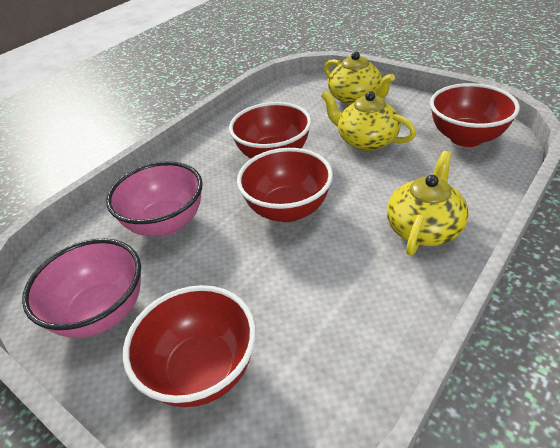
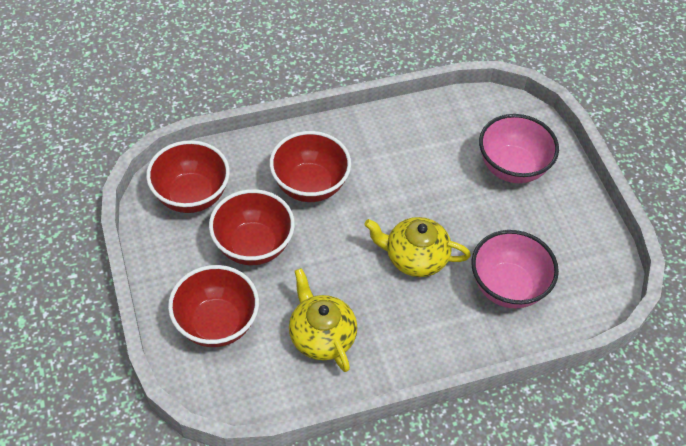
yellow teapot: [321,91,416,151] [324,52,395,105] [387,151,469,256] = 3 -> [289,268,357,372] [364,217,471,277] = 2

